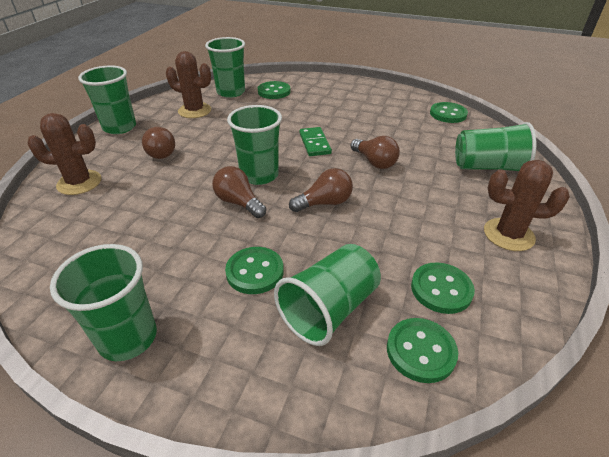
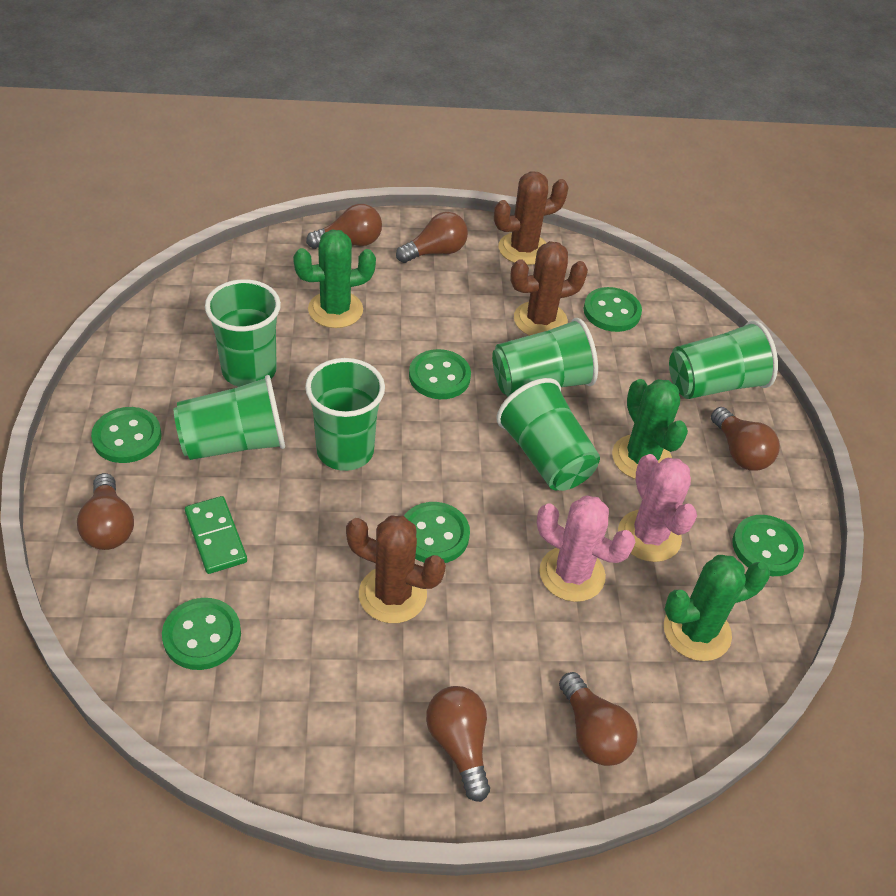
brown light bulb: [142,127,175,159] [212,166,266,218] [289,168,353,212] [351,136,400,169] = 4 -> [77,473,134,550] [306,204,382,249] [396,212,468,263] [426,686,490,802] [559,672,638,766] [711,407,780,471] = 6
green button: [225,247,284,294] [258,81,291,99] [387,318,458,383] [411,262,475,314] [430,102,468,123] = 5 -> [91,407,162,463] [162,598,241,670] [404,502,470,563] [409,349,471,399] [584,287,642,332] [732,515,804,576] = 6
green cactus: none = 0 -> [293,230,376,328] [612,379,688,479] [664,555,770,661] = 3
pink cactus: none = 0 -> [537,495,635,602] [618,454,697,562] = 2

